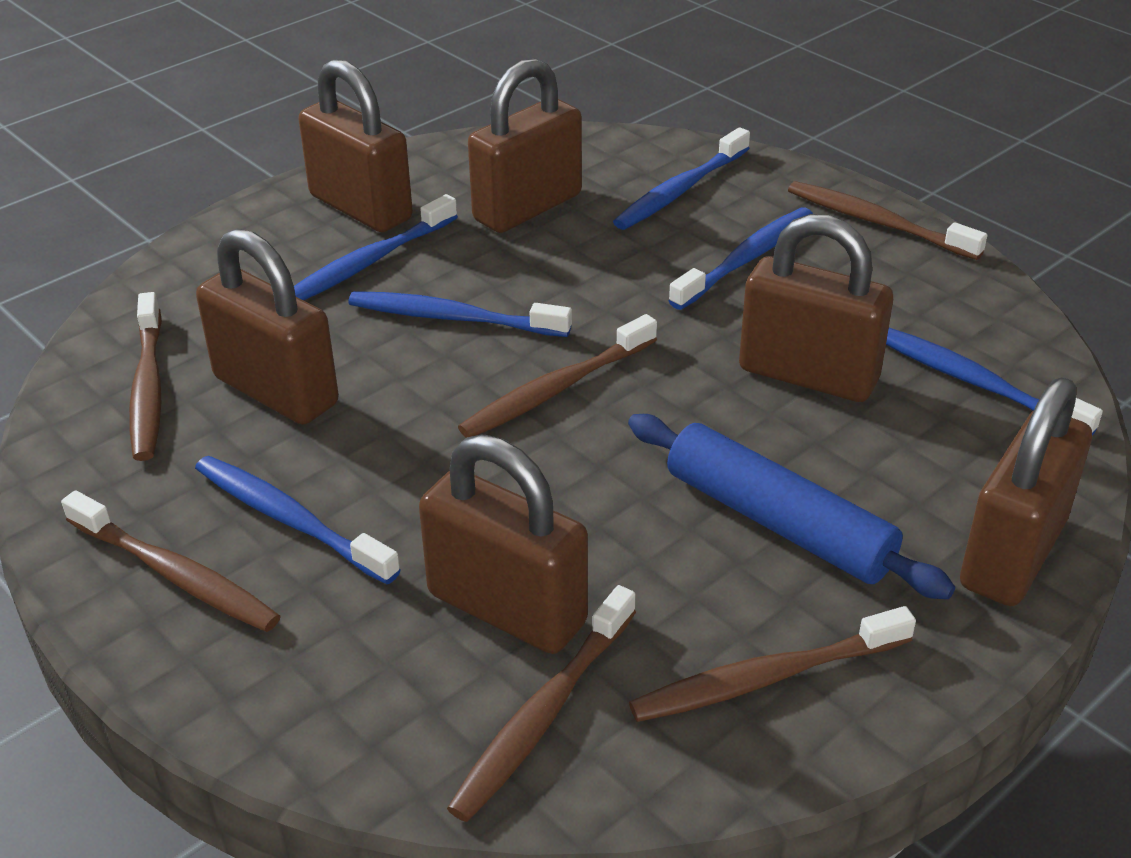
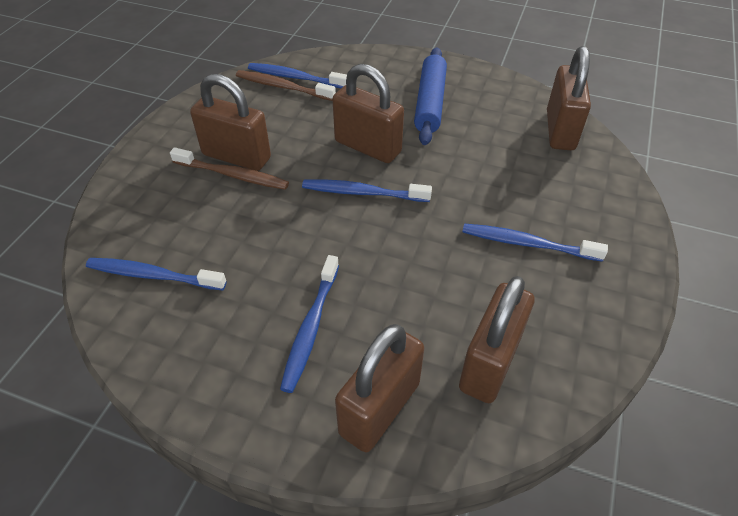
blue toothbrush: [195,456,401,584] [294,194,458,300] [348,291,572,337] [613,127,750,230] [669,207,813,310] [886,328,1103,436] = 6 -> [86,258,227,290] [248,63,347,88] [280,255,339,393] [302,179,432,202] [462,224,608,262] = 5
brown padlock: [196,228,339,425] [298,59,413,232] [419,435,588,654] [468,58,582,233] [739,214,893,402] [960,378,1092,606] = 6 -> [190,74,271,171] [332,64,404,163] [335,324,424,452] [459,276,535,403] [547,46,591,150] = 5
brown toothbrush: [61,490,281,632] [129,292,162,461] [447,585,636,822] [458,314,657,438] [629,606,916,722] [788,181,988,260] = 6 -> [170,147,289,190] [236,70,336,101] = 2

